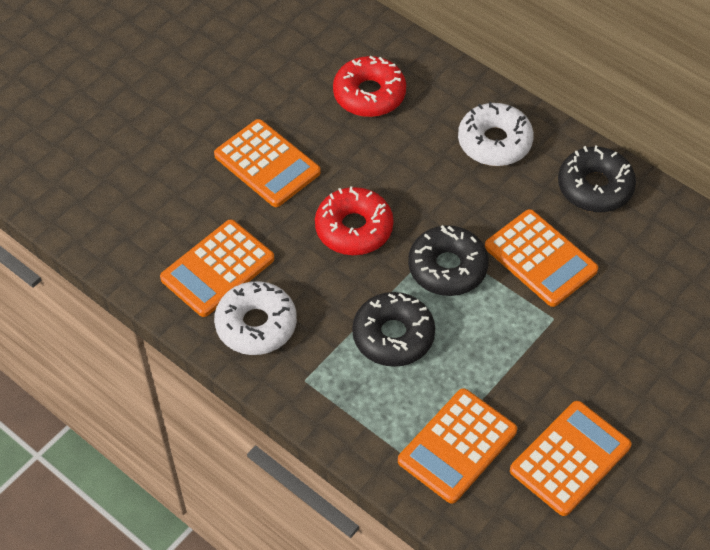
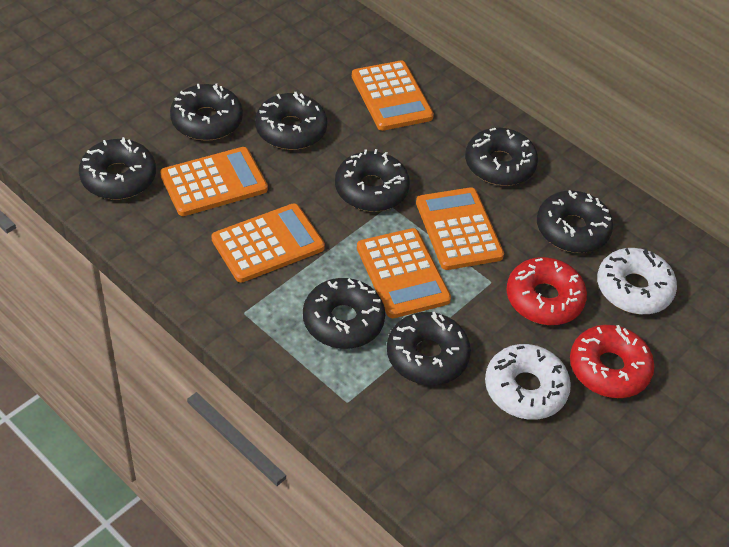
black donut: [352,292,435,367] [408,225,489,296] [558,145,636,212] = 3 -> [79,137,156,200] [170,83,243,141] [255,92,327,150] [303,278,385,349] [335,149,410,212] [387,312,471,385] [465,128,538,186] [537,190,613,253] = 8

